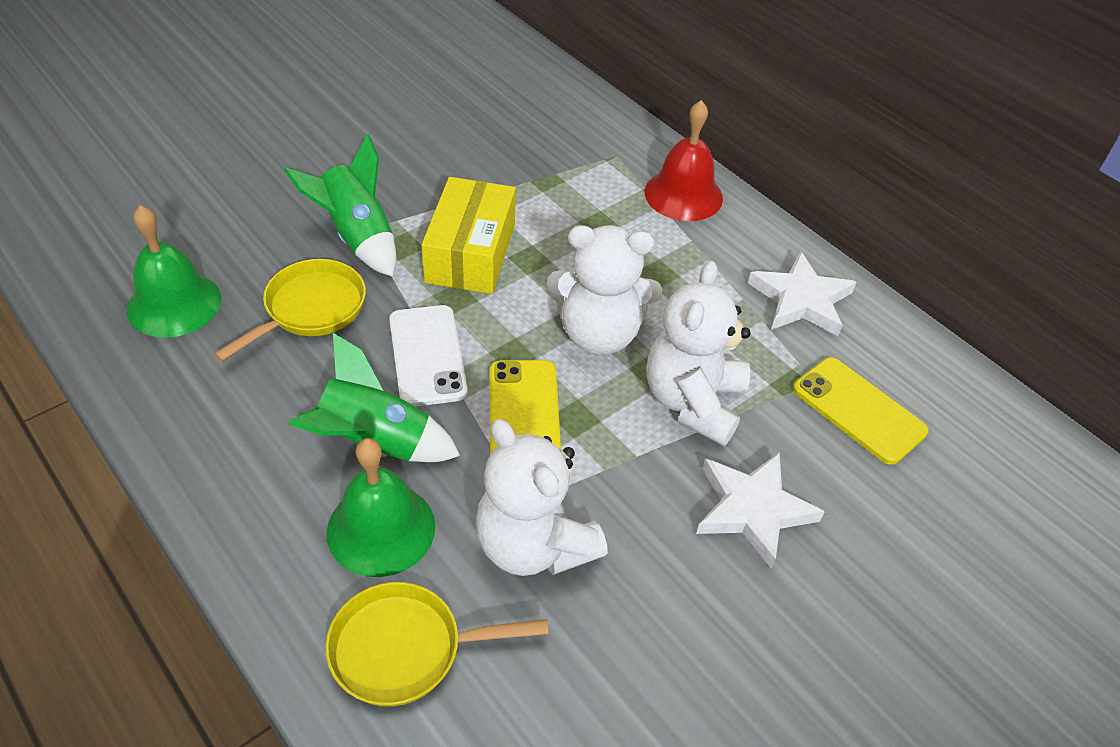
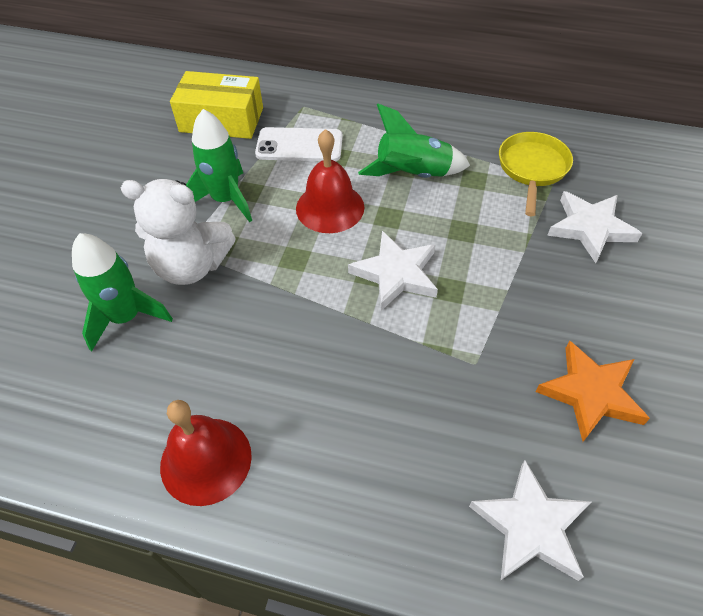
green bell: [127,205,221,338] [326,438,435,577] = 2 -> none = 0
green rocket: [284,134,397,277] [289,333,460,462] = 2 -> [72,233,173,351] [186,109,252,222] [358,104,470,178] = 3
orange star: none = 0 -> [535,340,650,442] = 1
red bell: [645,100,723,221] = 1 -> [160,400,252,506] [296,129,364,233] = 2
white star: [696,452,825,569] [748,251,856,336] = 2 -> [348,231,438,311] [469,460,591,581] [547,191,642,263] = 3
white teddy bear: [475,419,608,576] [547,225,662,355] [647,261,751,446] = 3 -> [121,179,236,285] = 1
yellow pan: [214,259,366,362] [325,582,549,706] = 2 -> [499,132,573,216] = 1
yellow phone: [490,360,561,455] [793,357,928,465] = 2 -> none = 0

